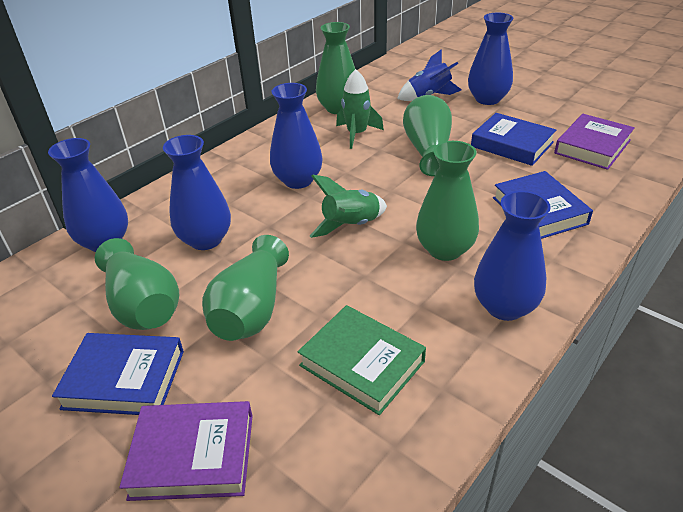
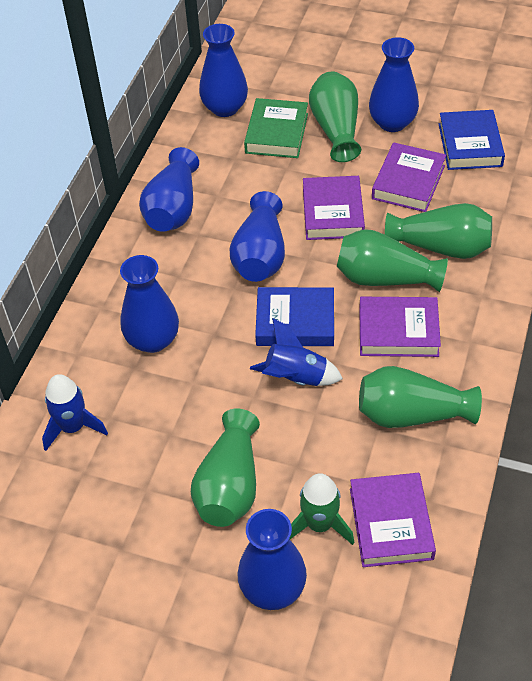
blue book: [52,333,184,415] [471,113,556,166] [493,171,593,239] = 3 -> [255,287,334,346] [439,110,505,170] = 2
blue rocket: [397,49,462,101] = 1 -> [42,374,108,451] [250,318,343,386] = 2
blue vase: [48,138,128,252] [163,135,231,250] [270,83,323,189] [468,13,513,105] [474,191,551,321] = 5 -> [120,255,179,353] [139,147,199,232] [199,24,248,117] [230,191,285,282] [238,509,307,610] [369,37,419,132] = 6
green rocket: [310,175,387,238] [336,69,384,149] = 2 -> [289,473,354,545] = 1
purple book: [119,401,253,501] [554,114,635,170] = 2 -> [303,176,365,240] [350,473,436,567] [359,297,441,357] [372,142,446,212] = 4

